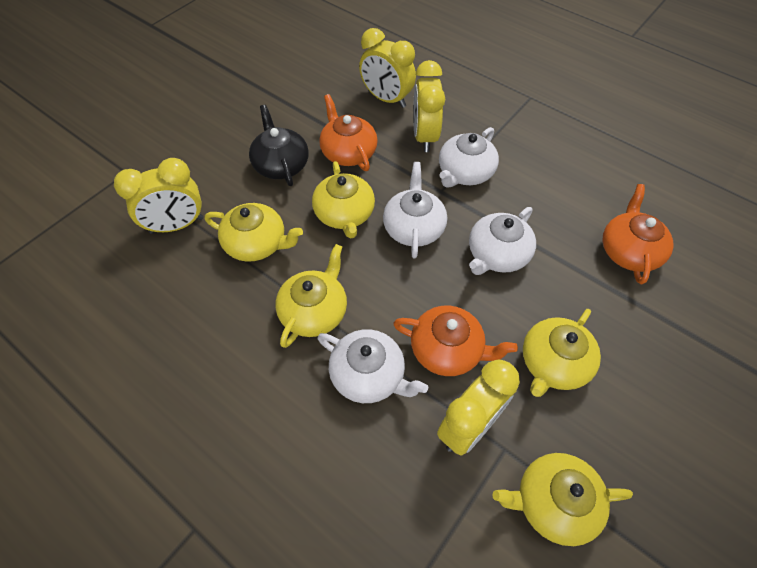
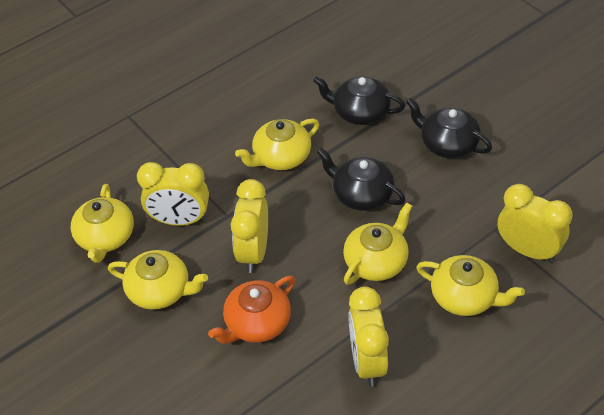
black teapot: [249,105,309,186] = 1 -> [313,76,405,125] [317,148,405,211] [406,98,492,158] = 3
orange teapot: [319,94,378,171] [393,306,518,376] [603,184,673,284] = 3 -> [208,276,295,344] = 1
white teapot: [317,329,428,403] [383,162,447,259] [439,127,499,187] [469,207,536,275] = 4 -> none = 0

